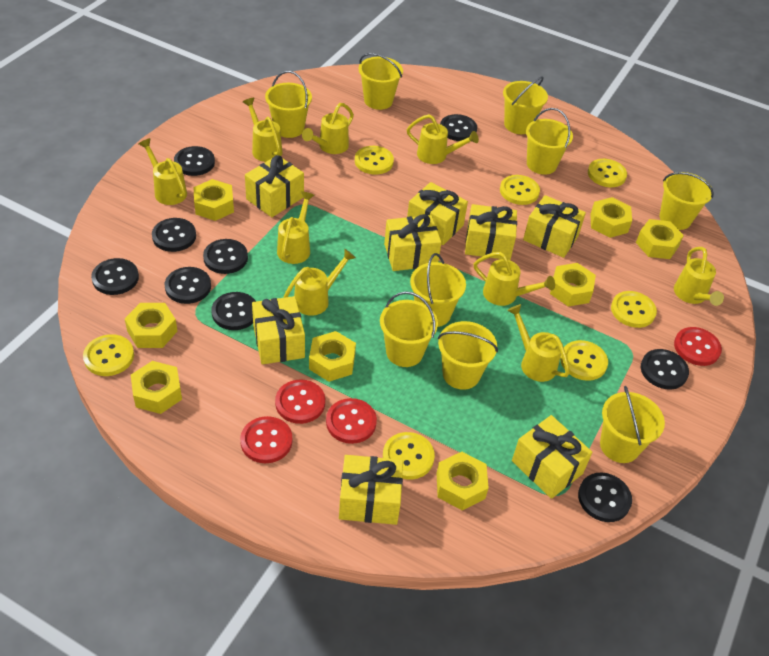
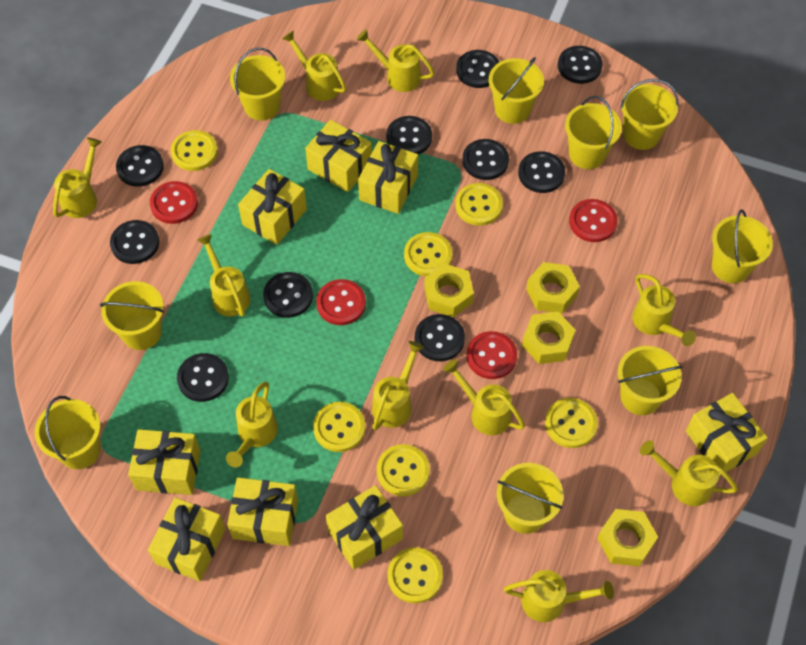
black button: [91,258,139,295] [152,218,196,252] [165,267,211,304] [174,146,215,176] [203,239,248,274] [211,292,256,330] [440,114,477,141] [578,473,632,522] [641,349,689,390] = 9 -> [110,220,159,264] [116,145,164,187] [177,353,229,402] [263,272,313,318] [386,116,432,155] [415,314,465,361] [456,50,499,88] [462,139,509,180] [518,151,565,193] [558,46,603,84] = 10
yellow nut: [125,303,177,348] [131,361,182,414] [194,179,234,221] [309,331,356,382] [436,452,489,510] [550,263,596,307] [590,197,632,238] [636,219,684,259] = 8 -> [424,263,474,317] [522,311,576,364] [526,262,580,314] [597,509,658,566] = 4
yellow watering can: [138,138,187,205] [243,98,283,162] [277,191,314,264] [283,249,356,316] [302,103,354,154] [407,114,479,164] [473,252,555,306] [507,304,570,382] [674,247,724,306] = 9 -> [53,137,102,218] [197,234,250,317] [226,382,278,468] [282,30,346,101] [356,29,435,92] [372,341,424,431] [443,359,525,435] [504,570,614,622] [632,274,696,346] [640,440,738,506] = 10

